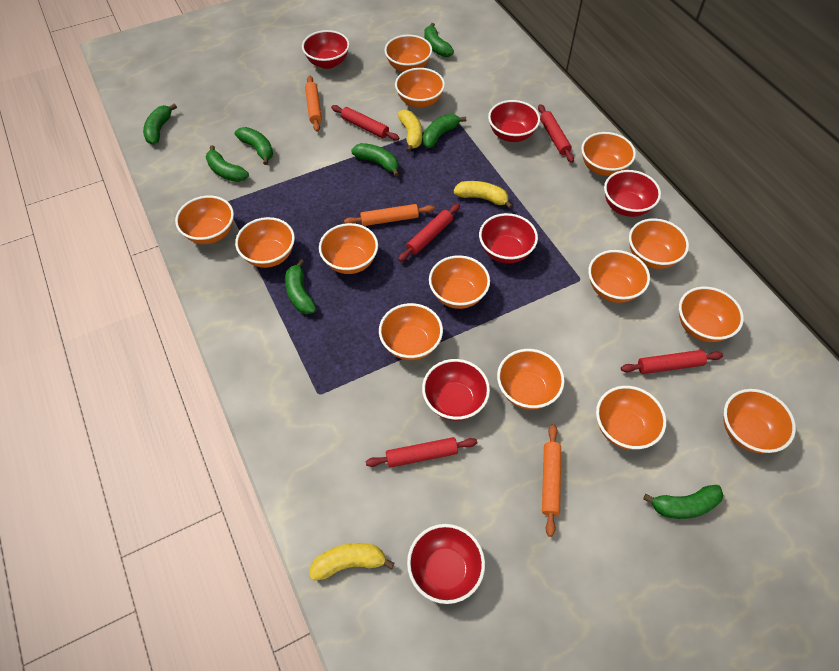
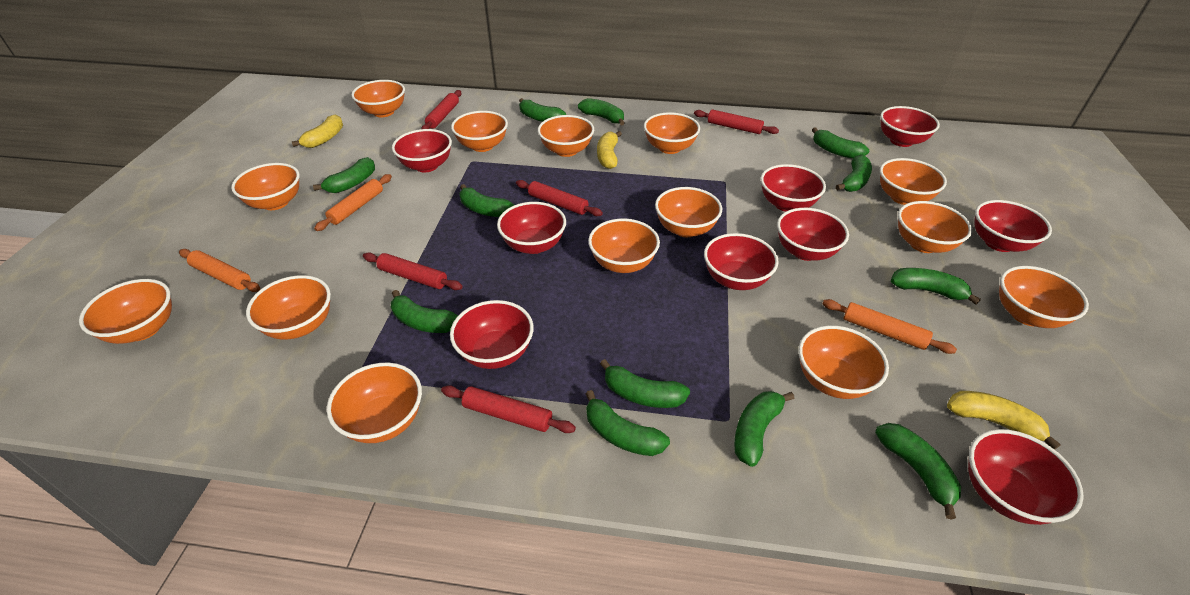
green banana: [143,104,177,145] [206,145,249,182] [235,127,273,165] [285,259,316,314] [351,143,399,177] [423,114,466,148] [424,23,454,57] [643,485,723,519] = 8 -> [313,157,375,193] [390,290,458,333] [459,184,514,217] [519,98,566,122] [578,98,624,125] [586,390,670,456] [600,359,690,408] [734,391,794,467] [812,127,869,159] [836,154,872,192] [875,423,961,520] [891,268,981,305] = 12
red bowl: [302,30,350,69] [407,524,485,604] [422,359,490,421] [479,213,538,263] [488,100,540,142] [604,170,661,217] = 6 -> [392,129,452,172] [450,300,534,369] [497,202,566,254] [704,233,779,290] [760,164,826,212] [777,208,849,261] [880,106,940,147] [968,429,1084,525] [974,200,1052,252] = 9

